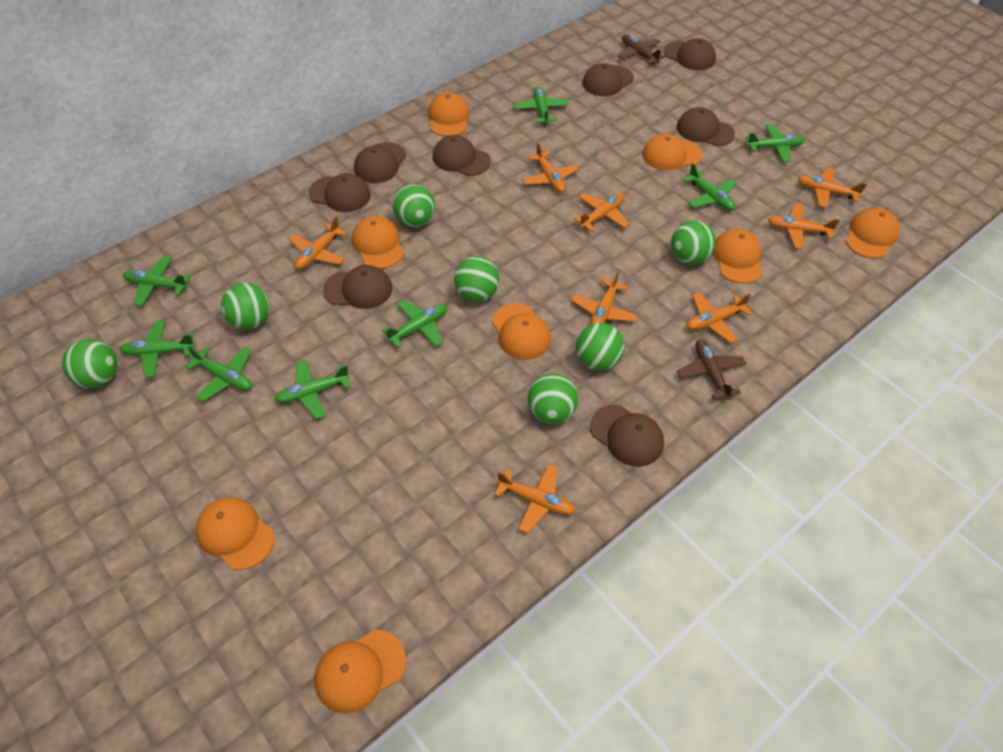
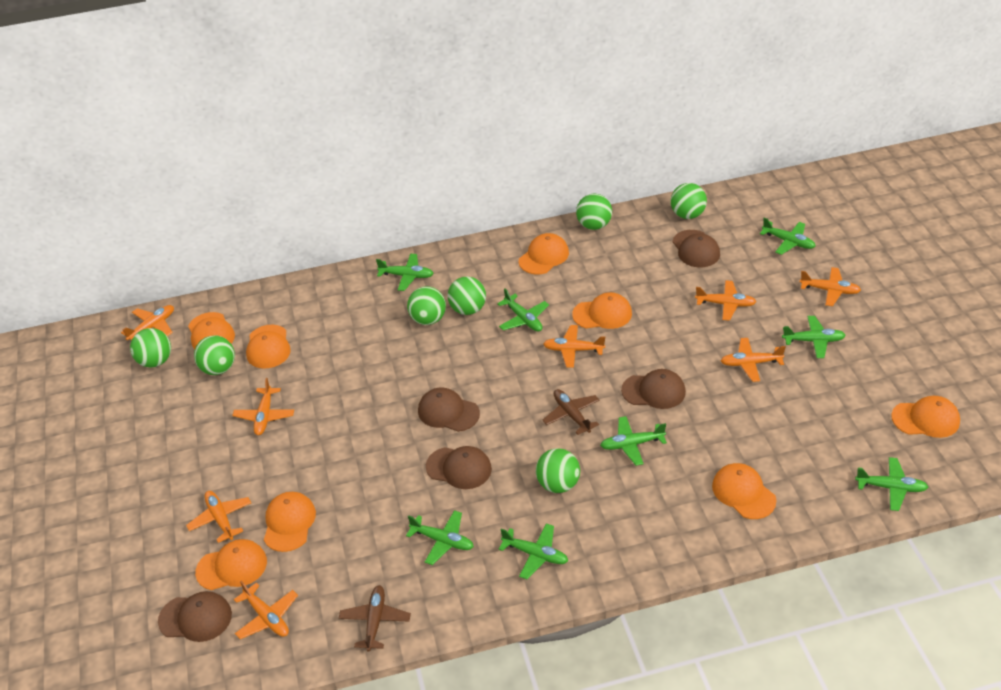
brown cap: [309,173,370,212] [323,265,392,309] [354,142,406,183] [433,135,491,176] [582,63,634,96] [590,405,664,467] [664,38,716,70] [677,107,735,146] = 8 -> [158,591,232,642] [418,387,480,432] [426,446,492,489] [621,369,686,409] [672,230,720,267] = 5

